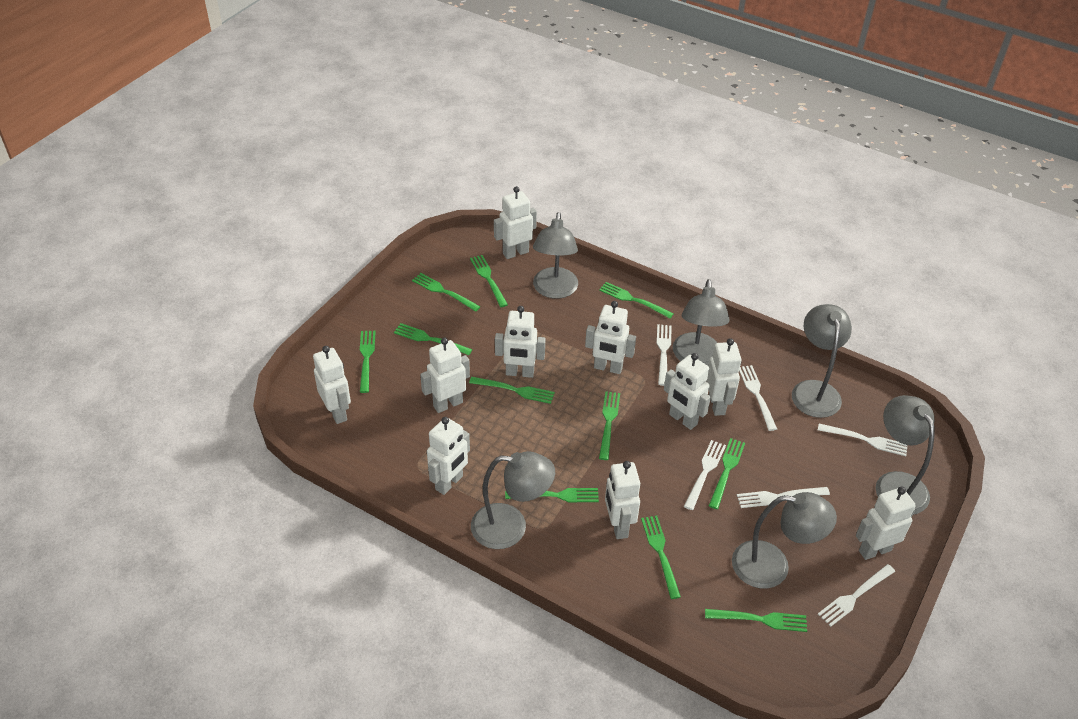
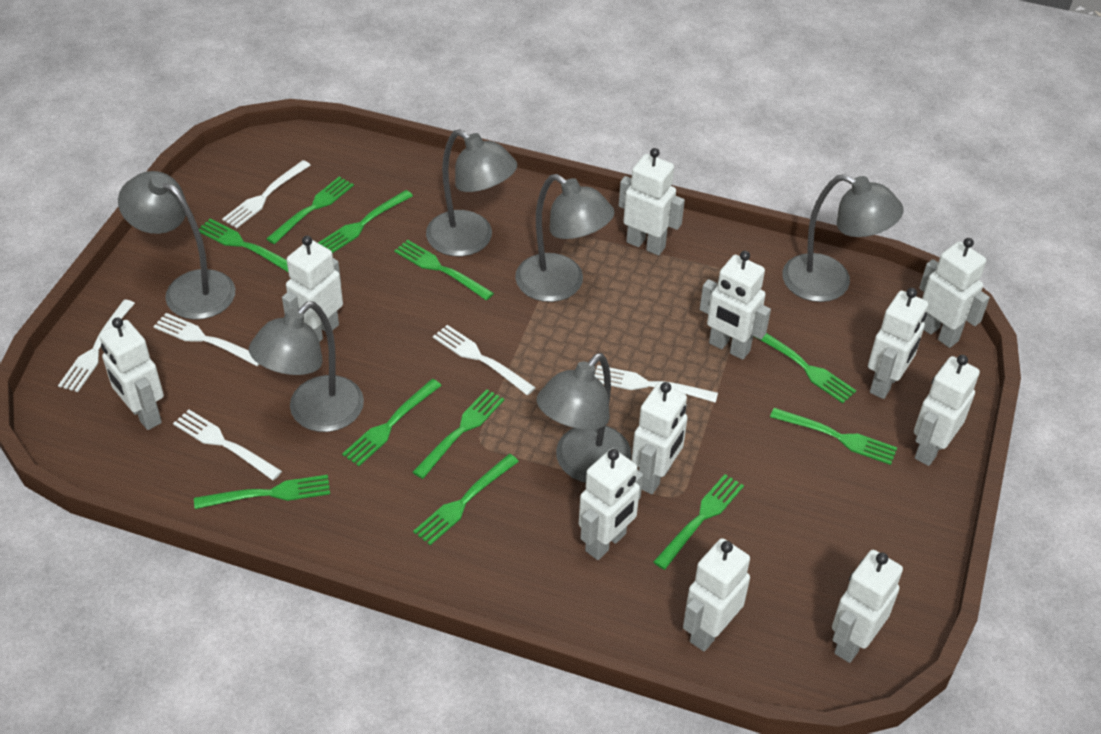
white robot: [313,346,351,424] [420,338,470,413] [427,417,470,495] [494,186,537,259] [495,306,545,378] [585,301,636,374] [605,461,640,539] [664,353,711,430] [707,338,741,416] [856,487,916,560] = 10 -> [99,317,164,430] [282,236,343,342] [579,449,643,560] [619,148,685,255] [632,382,688,494] [683,538,750,651] [700,251,771,360] [832,550,903,663] [868,288,928,399] [914,355,980,466] [919,238,990,348] = 11

